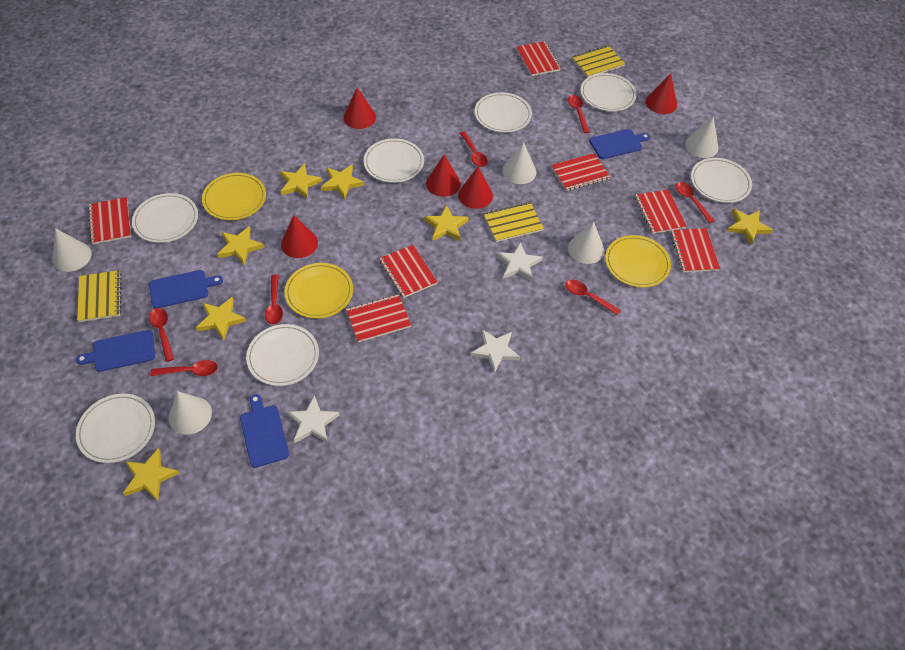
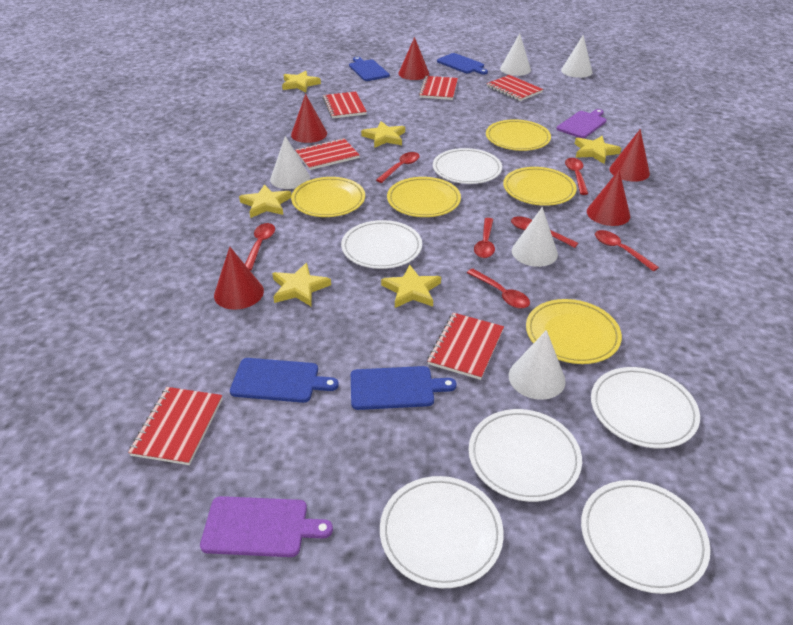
purple cutting board: none = 0 -> [200,496,333,557] [557,109,607,138] = 2
red notebook: [88,197,131,244] [346,294,411,342] [379,245,437,298] [516,41,561,76] [551,153,610,191] [635,190,687,234] [670,228,720,272] = 7 -> [128,387,223,465] [295,138,360,170] [323,91,367,118] [419,76,458,100] [427,313,504,380] [487,75,543,101] = 6
white plate: [76,394,155,463] [132,193,198,243] [246,324,319,386] [364,138,424,183] [475,92,532,133] [580,73,637,112] [691,158,752,203] = 7 -> [341,220,422,269] [380,476,504,588] [433,148,502,184] [469,409,582,502] [581,480,710,594] [591,367,700,449] = 6
white star: [287,395,340,443] [470,329,520,373] [496,242,542,281] = 3 -> none = 0
yellow notebook: [77,270,122,322] [483,202,544,242] [572,45,625,78] = 3 -> none = 0
yellow plate: [202,173,266,220] [285,263,353,319] [605,235,671,288] = 3 -> [291,177,365,217] [387,177,461,217] [486,119,551,151] [503,167,577,206] [526,299,622,364] = 5
yellow star: [123,448,179,501] [196,297,246,340] [217,226,264,265] [280,164,322,199] [321,165,364,200] [424,205,469,241] [727,209,772,245] = 7 -> [239,184,292,218] [272,263,331,307] [282,71,321,92] [361,121,405,148] [381,265,441,308] [575,136,621,164] = 6

